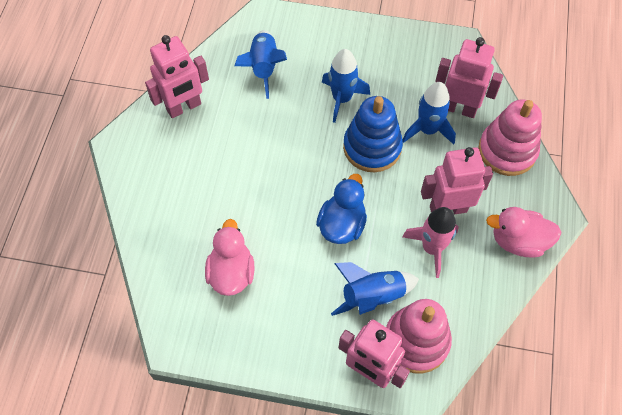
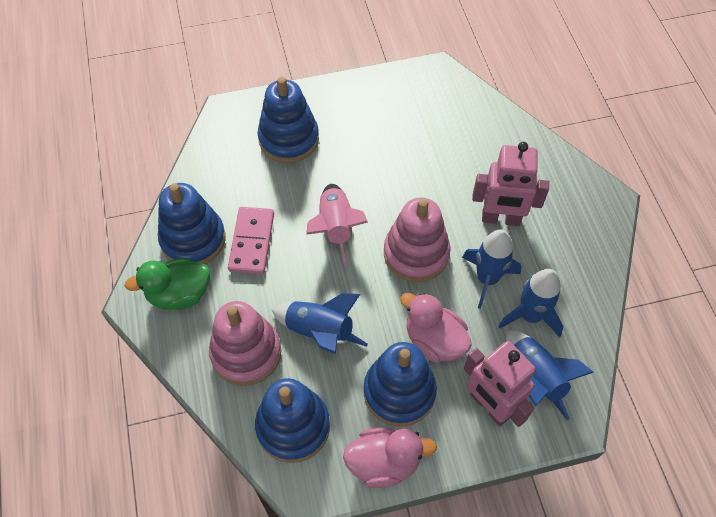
blue duck: [316,174,367,244] = 1 -> none = 0
blue stacking toy: [343,96,403,172] = 1 -> [158,183,226,264] [255,378,330,463] [257,77,319,163] [364,342,437,427] = 4
green duck: none = 0 -> [125,258,210,310] = 1
pink domino: none = 0 -> [228,207,274,274] = 1
pink robot: [145,35,209,118] [339,320,410,388] [421,147,493,214] [435,37,503,118] = 4 -> [464,341,536,427] [472,142,549,226] = 2

